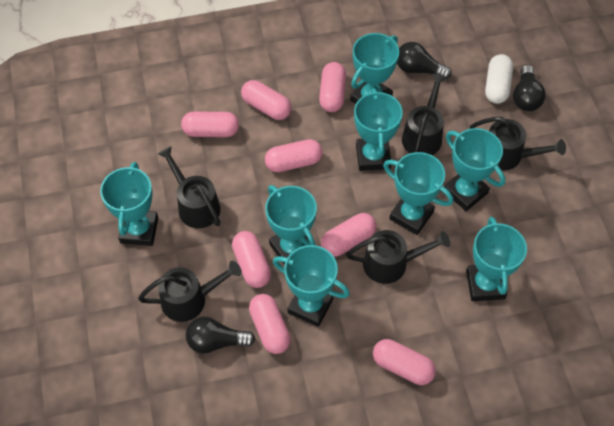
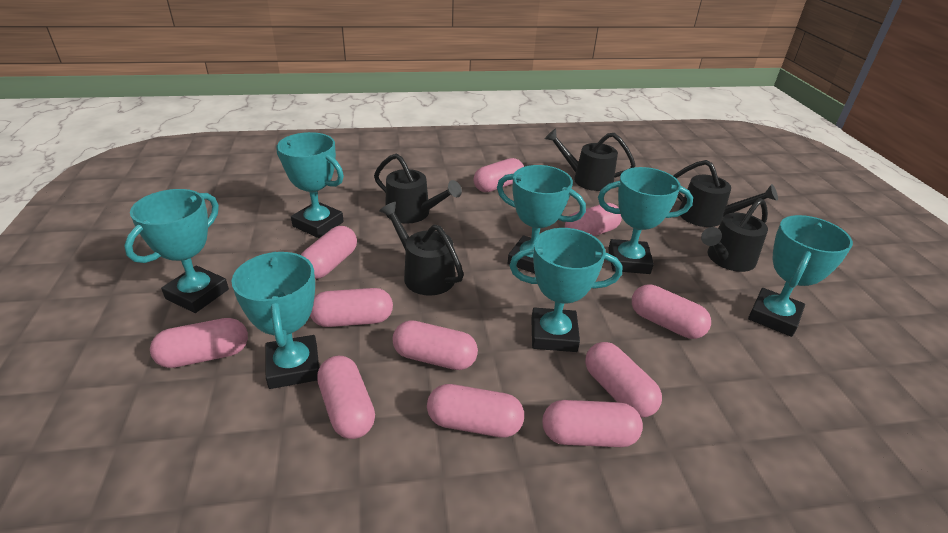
black light bulb: [186,317,255,354] [397,42,452,79] [513,65,546,111] = 3 -> none = 0
pink capsule: [181,112,239,137] [232,231,271,288] [241,80,292,120] [249,294,291,354] [265,139,323,172] [319,62,346,112] [321,213,377,257] [373,339,436,385] = 8 -> [150,318,248,368] [301,226,357,279] [310,288,393,327] [317,356,375,439] [393,320,478,370] [427,384,524,438] [473,158,524,192] [542,400,643,447] [565,203,622,236] [585,342,662,417] [632,284,711,339] = 11
turquoise trophy: [100,162,158,246] [265,185,317,265] [273,245,350,327] [350,33,399,104] [354,88,403,171] [383,152,453,235] [444,128,505,211] [466,217,527,301] = 8 -> [124,189,229,313] [232,252,319,389] [276,132,344,238] [497,165,586,273] [510,228,623,352] [598,167,693,274] [748,215,853,337] = 7
white capsule: [485,54,513,104] = 1 -> none = 0

